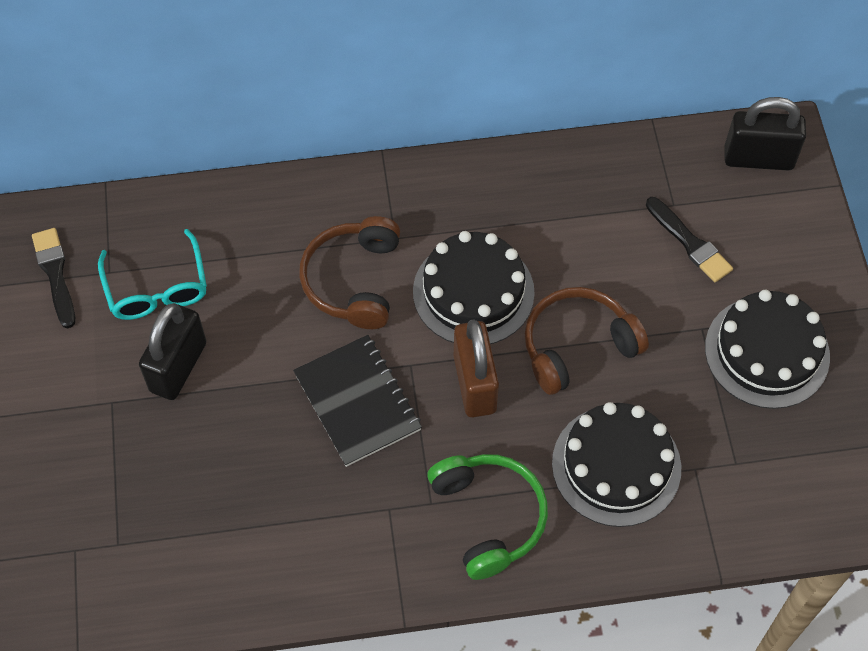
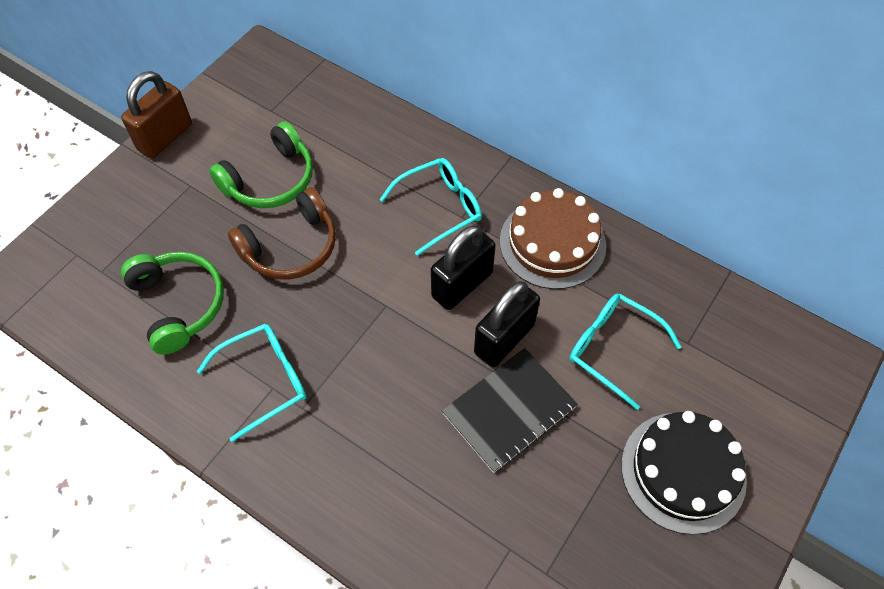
black brush: [32,228,75,329] [646,197,733,282] = 2 -> none = 0
black cake: [413,231,535,344] [552,402,681,527] [705,290,830,409] = 3 -> [621,411,747,535] = 1
brown cake: none = 0 -> [500,188,606,289] = 1
brown headphones: [299,216,400,329] [525,287,649,395] = 2 -> [228,187,336,280] = 1
green headphones: [427,454,548,580] = 1 -> [121,252,224,355] [209,121,313,208] = 2
turquoise glasses: [98,229,207,320] = 1 -> [197,324,307,442] [379,158,482,256] [569,294,682,410] = 3

